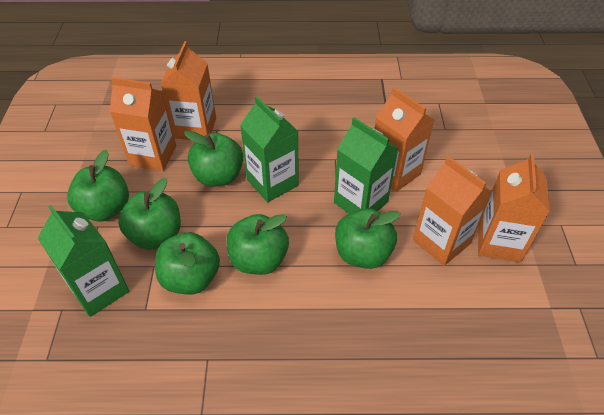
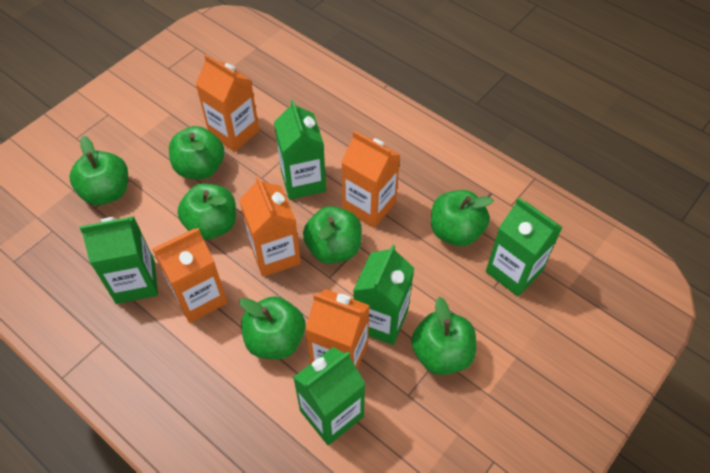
green apple: [67,149,129,221] [118,178,181,250] [155,232,220,294] [184,131,243,186] [227,214,289,275] [335,208,401,269] = 6 -> [69,136,128,205] [169,126,224,179] [177,183,236,239] [239,296,305,359] [303,206,362,264] [411,297,476,375] [431,190,494,246] = 7
green carton: [38,205,129,317] [240,96,299,202] [334,118,398,214] = 3 -> [80,216,158,304] [274,99,326,200] [293,347,365,445] [353,244,414,345] [486,198,563,296] = 5

